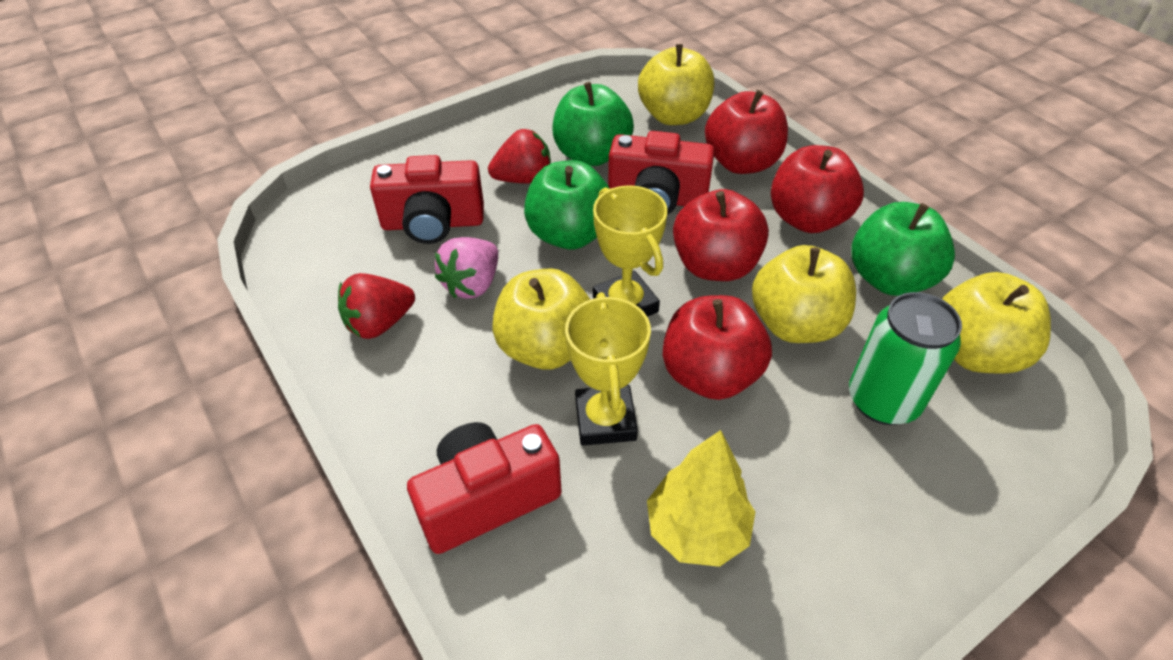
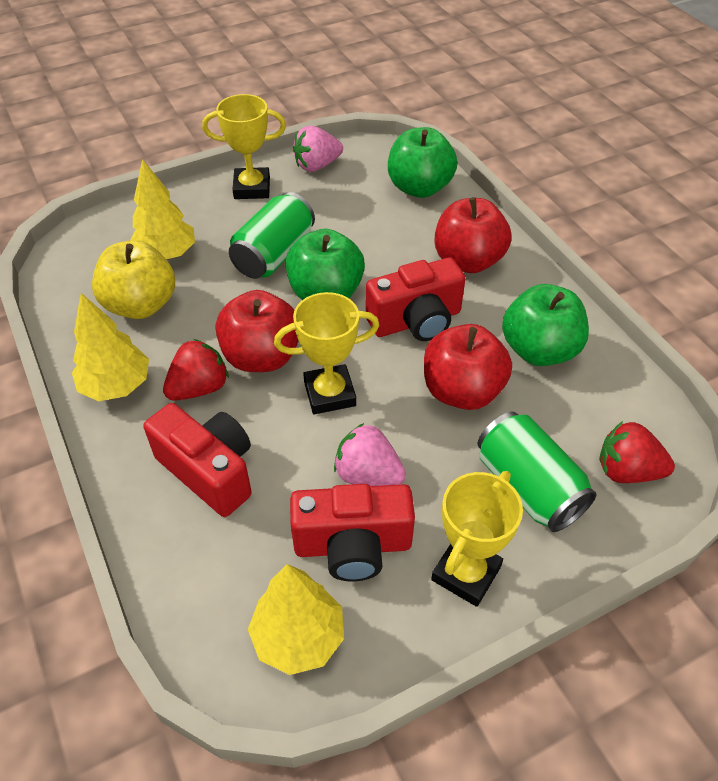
green can: [849,292,962,425] = 1 -> [229,192,315,279] [478,412,597,532] = 2
pink strawberry: [435,237,498,299] = 1 -> [293,126,343,172] [334,423,406,486] = 2
red apple: [663,295,772,400] [673,189,769,281] [705,90,788,174] [771,145,864,233] = 4 -> [216,290,299,372] [424,324,512,410] [435,197,511,273] = 3
yellow apple: [492,268,590,370] [638,44,714,125] [752,245,856,343] [942,272,1051,374] = 4 -> [92,240,175,319] = 1
yellow tree: [647,430,755,567] = 1 -> [72,293,149,401] [131,159,195,260] [248,564,344,675] = 3
yellow trophy: [565,292,651,446] [593,185,668,317] = 2 -> [202,94,286,199] [274,292,379,414] [431,471,523,607] = 3

